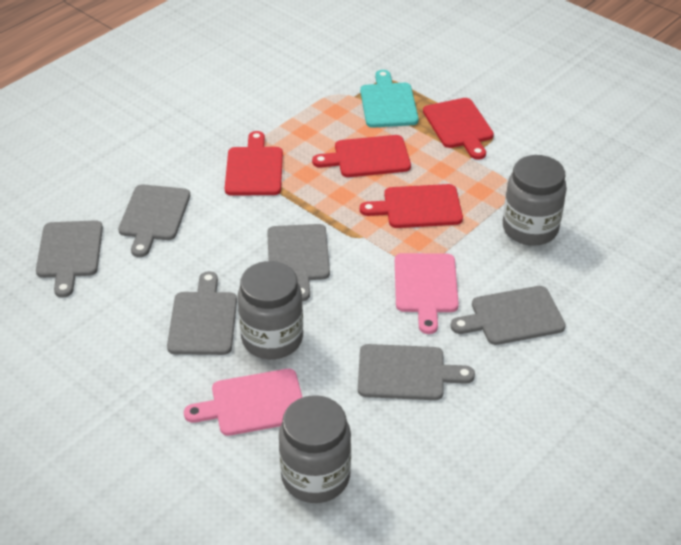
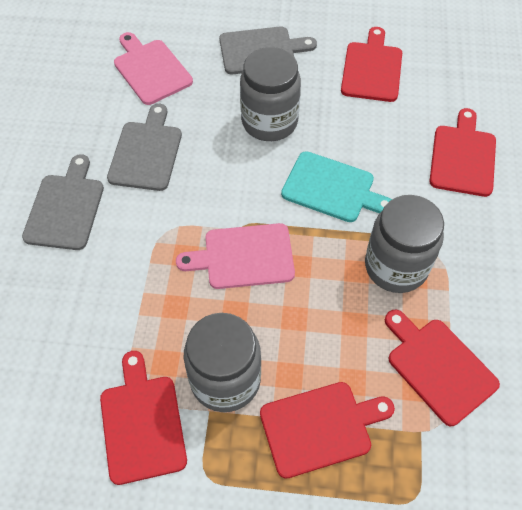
grey cutting board: [36,220,103,298] [118,184,190,257] [167,271,237,355] [267,224,330,301] [358,344,475,400] [450,286,566,345] = 6 -> [22,154,104,250] [107,104,182,191] [219,26,317,74] = 3
red cutting board: [225,131,283,195] [312,135,411,177] [360,184,463,228] [423,98,494,160] = 4 -> [100,351,187,485] [260,382,395,479] [341,27,402,102] [385,310,500,426] [430,108,496,197] = 5

